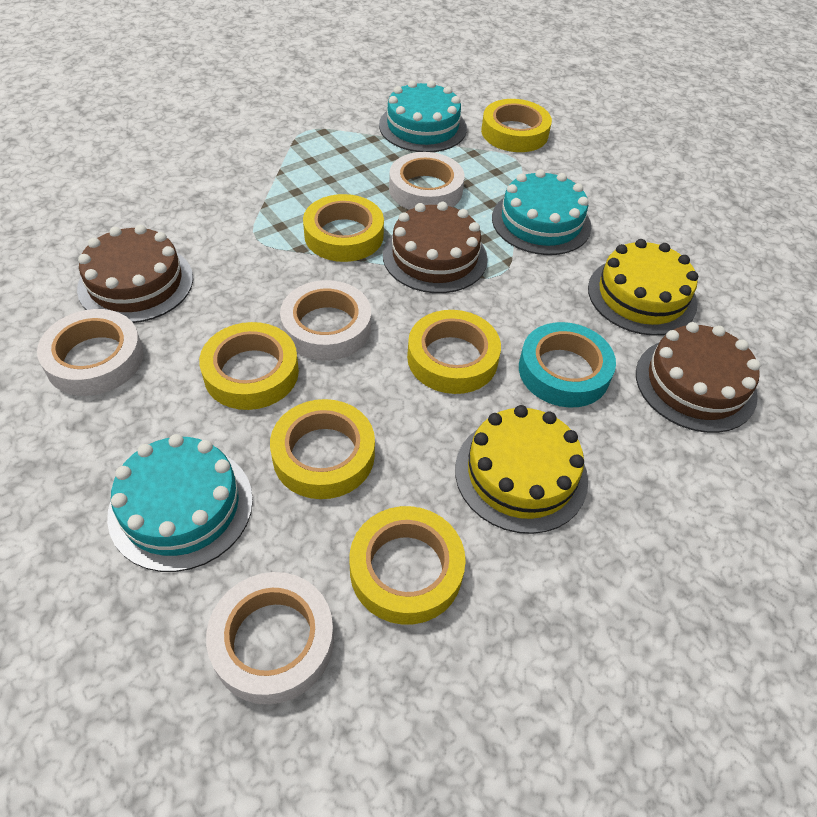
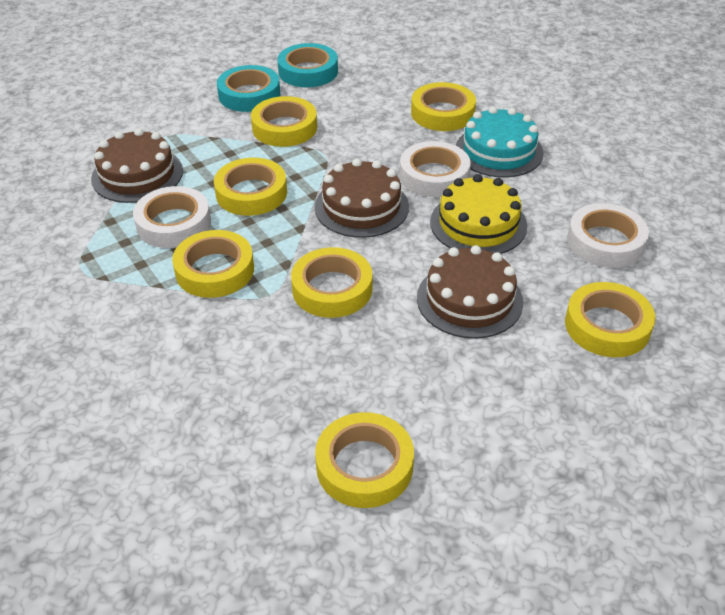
turquoise cake: [107,434,253,572] [379,80,467,152] [492,169,591,255] = 3 -> [456,106,544,178] = 1
turquoise tape: [519,322,616,408] = 1 -> [217,65,280,112] [277,43,338,87] = 2
white tape: [37,309,143,396] [206,572,334,704] [280,280,371,361] [389,152,465,210] = 4 -> [133,186,211,248] [400,141,471,197] [567,203,649,268] = 3
yellow cake: [455,405,588,534] [588,239,698,336] = 2 -> [430,174,527,254] = 1
yellow tape: [199,322,299,410] [270,399,375,499] [303,194,384,262] [350,506,466,625] [407,310,501,394] [481,99,552,152] = 6 -> [172,230,254,298] [214,158,287,216] [251,96,317,147] [291,247,373,318] [315,412,414,508] [411,82,476,131] [565,282,656,357] = 7

